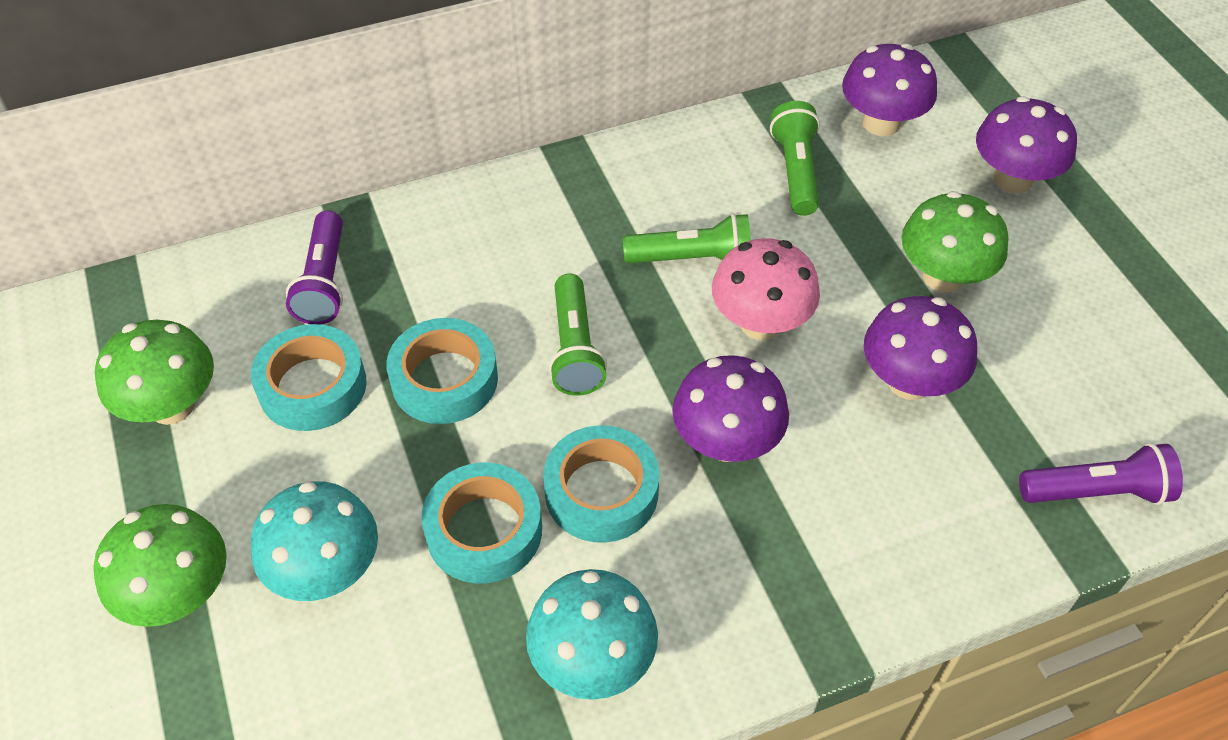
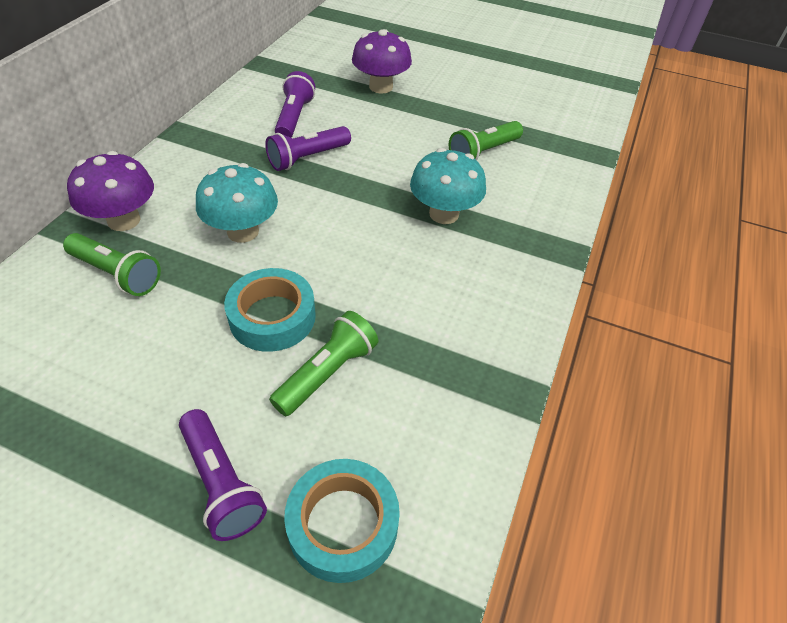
green mushroom: [94,504,227,627] [95,320,214,425] [901,191,1008,293] = 3 -> none = 0
pink mushroom: [712,238,820,340] = 1 -> none = 0
purple flashlight: [286,211,343,324] [1019,443,1183,505] = 2 -> [179,409,267,541] [265,126,351,171] [275,71,315,138] = 3
purple mushroom: [672,355,789,462] [842,44,937,136] [864,296,977,400] [976,96,1077,193] = 4 -> [67,151,154,231] [352,29,412,94] = 2
turquoise tape: [251,324,367,431] [387,318,498,424] [421,463,542,583] [543,425,659,543] = 4 -> [224,268,316,352] [284,459,400,583] = 2

